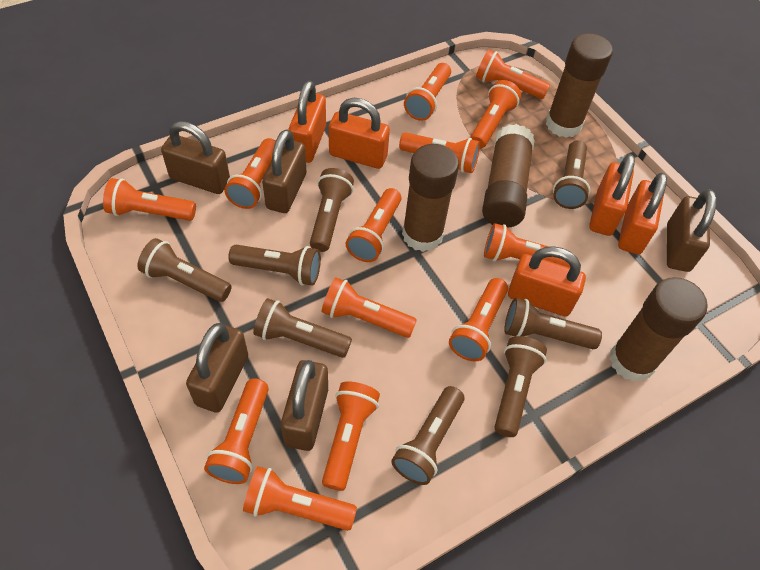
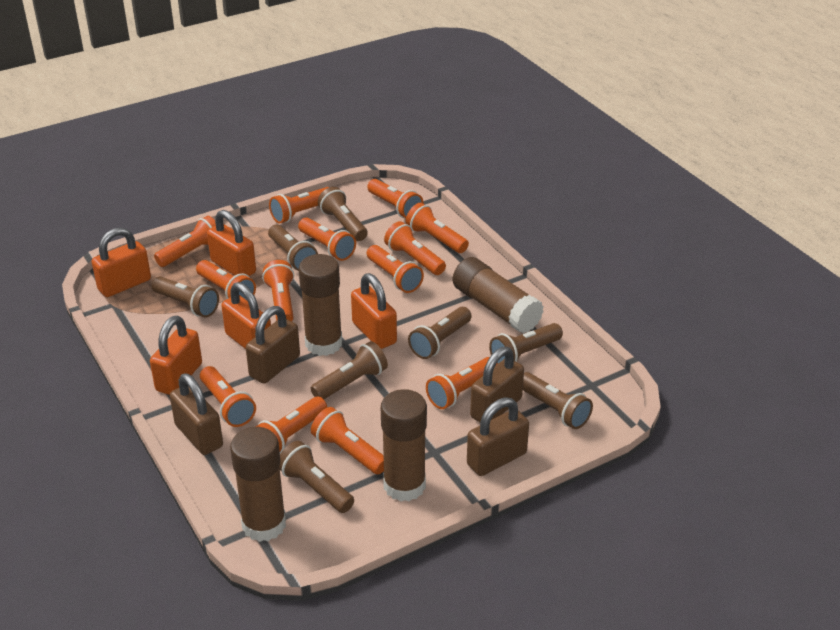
brown padlock: [161,121,230,194] [186,323,248,413] [262,129,306,213] [281,360,328,451] [667,189,717,272] = 5 -> [170,373,223,455] [246,306,300,384] [467,397,529,476] [470,347,524,422] = 4

